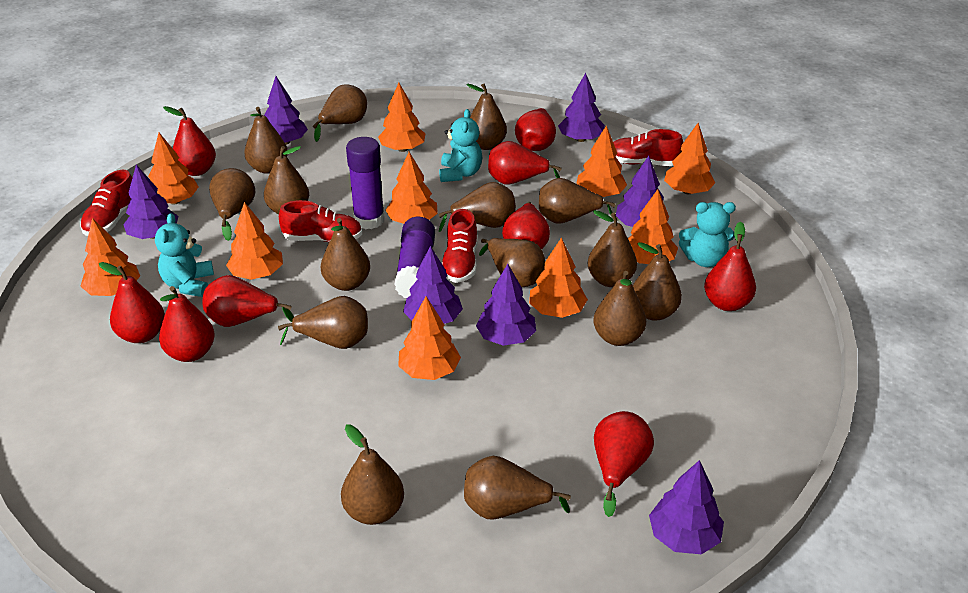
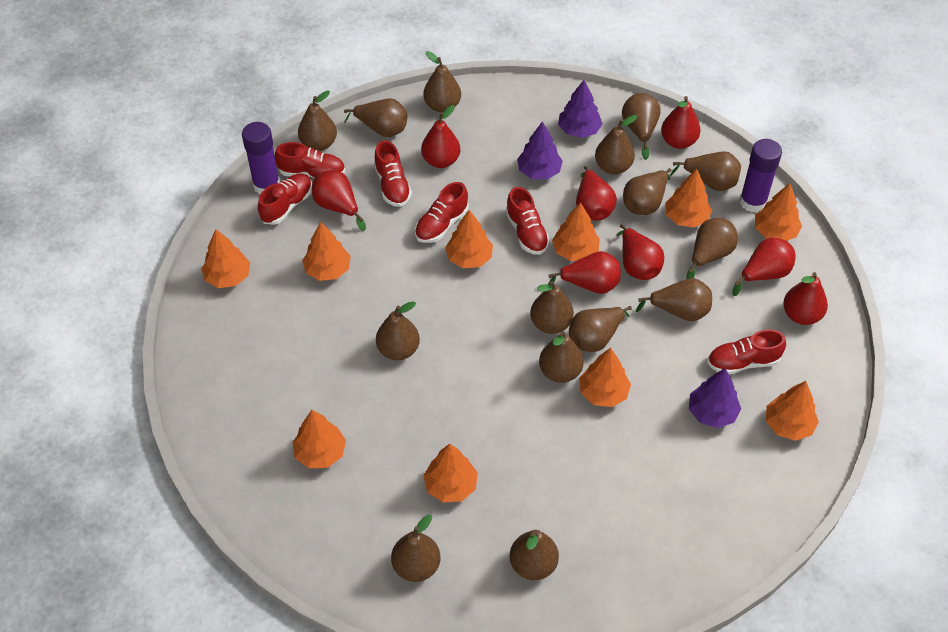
purple tree: [123,165,178,239] [264,76,308,145] [403,246,463,324] [476,264,536,346] [558,73,605,142] [616,156,664,227] [649,460,724,554] = 7 -> [517,121,563,179] [558,80,603,138] [689,368,741,428] = 3
red pear: [99,262,165,343] [159,286,215,362] [163,106,216,176] [203,275,294,327] [488,141,562,185] [502,202,550,249] [515,108,556,151] [594,411,654,517] [704,222,756,311] = 9 -> [312,170,366,231] [421,105,460,168] [548,251,621,294] [576,166,617,221] [617,224,664,280] [661,96,700,149] [732,238,796,296] [783,272,828,325] = 8
red shoe: [80,170,133,236] [279,200,362,242] [442,209,477,283] [613,129,683,166] = 4 -> [258,173,312,225] [275,142,345,178] [374,140,412,207] [415,182,468,243] [505,187,550,255] [707,329,786,374] = 6
turquoise teddy bear: [155,213,214,297] [439,109,482,182] [679,202,736,267] = 3 -> none = 0

